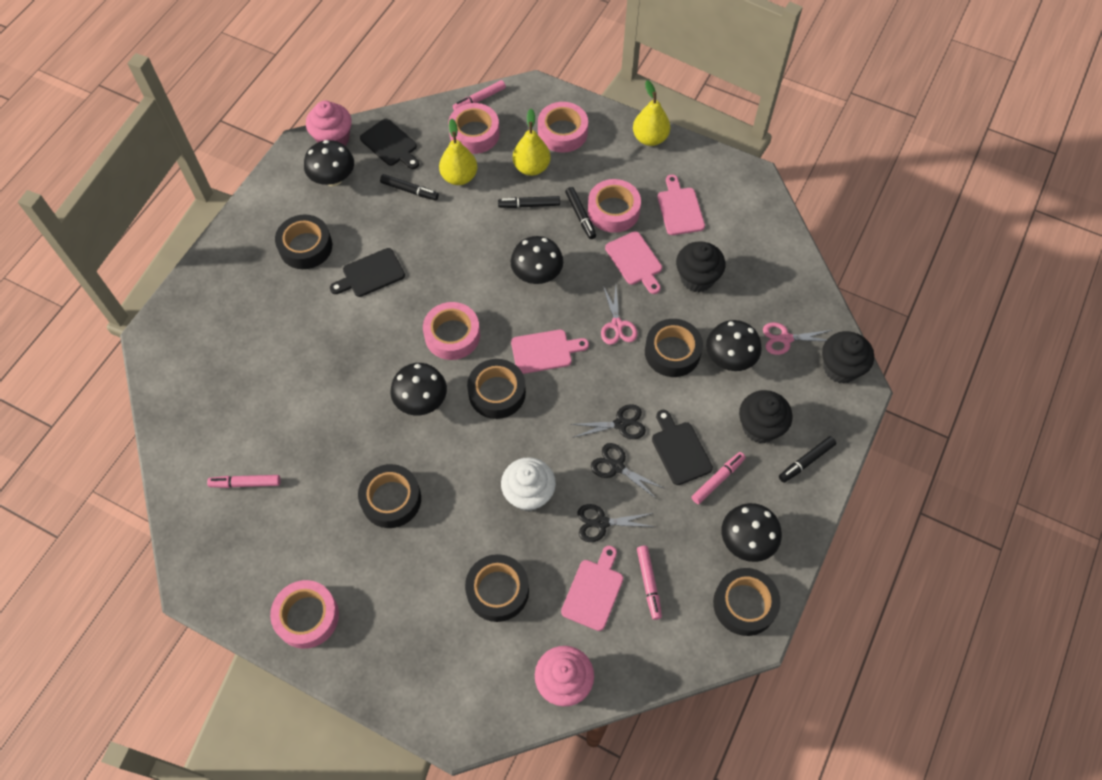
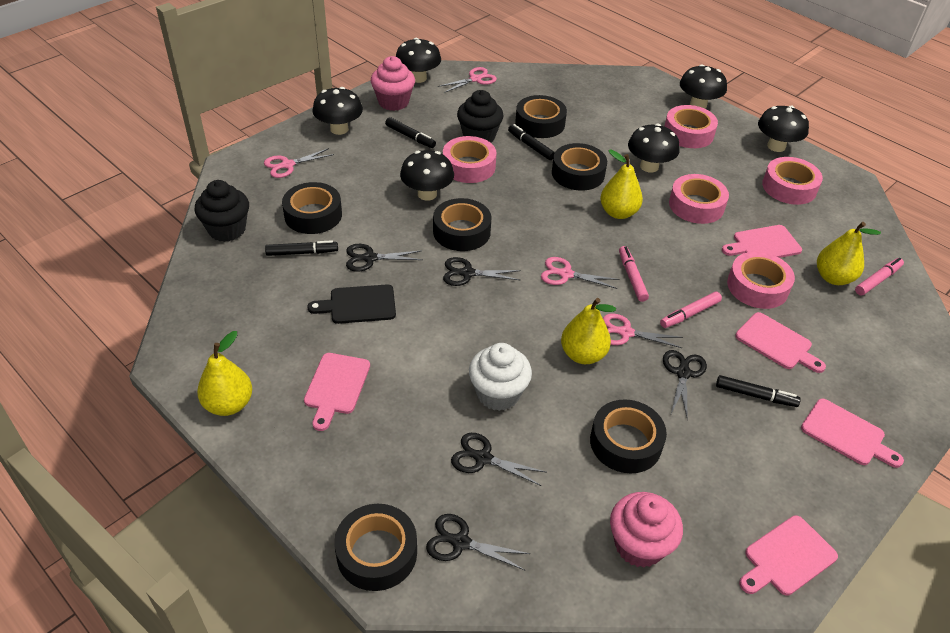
black cupcake: [676,241,725,292] [739,390,793,443] [822,331,874,384] = 3 -> [195,180,249,242] [457,90,503,143] = 2
black cutting board: [330,248,405,297] [360,119,419,169] [652,410,713,485] = 3 -> [307,284,396,324] = 1
black mushroom: [304,140,354,186] [390,363,447,416] [511,236,563,284] [706,320,762,371] [722,503,782,562] = 5 -> [312,87,363,135] [396,38,441,83] [400,150,454,201] [628,124,680,173] [680,64,727,109] [758,106,809,152] = 6
black scissors: [570,404,646,439] [577,504,655,542] [591,443,665,499] = 3 -> [346,244,423,272] [426,514,530,570] [443,257,521,286] [451,433,547,486] [663,350,707,420] = 5
pink cutting board: [511,329,589,374] [561,546,623,631] [605,231,662,294] [657,175,705,235] = 4 -> [304,353,370,431] [722,225,802,258] [735,312,826,373] [739,515,838,596] [801,399,904,468] = 5
pink marker: [207,475,281,488] [453,80,506,110] [637,546,662,620] [691,452,746,504] = 4 -> [619,246,649,302] [660,291,722,328] [855,258,904,296] = 3
pink scissors: [601,286,638,345] [763,322,832,355] = 2 -> [264,148,334,178] [438,67,497,93] [541,257,620,289] [603,313,683,348] = 4
yellow pear: [439,119,477,185] [513,109,550,176] [633,80,670,146] = 3 -> [197,331,252,416] [561,298,616,364] [600,149,643,219] [817,222,881,285] = 4

